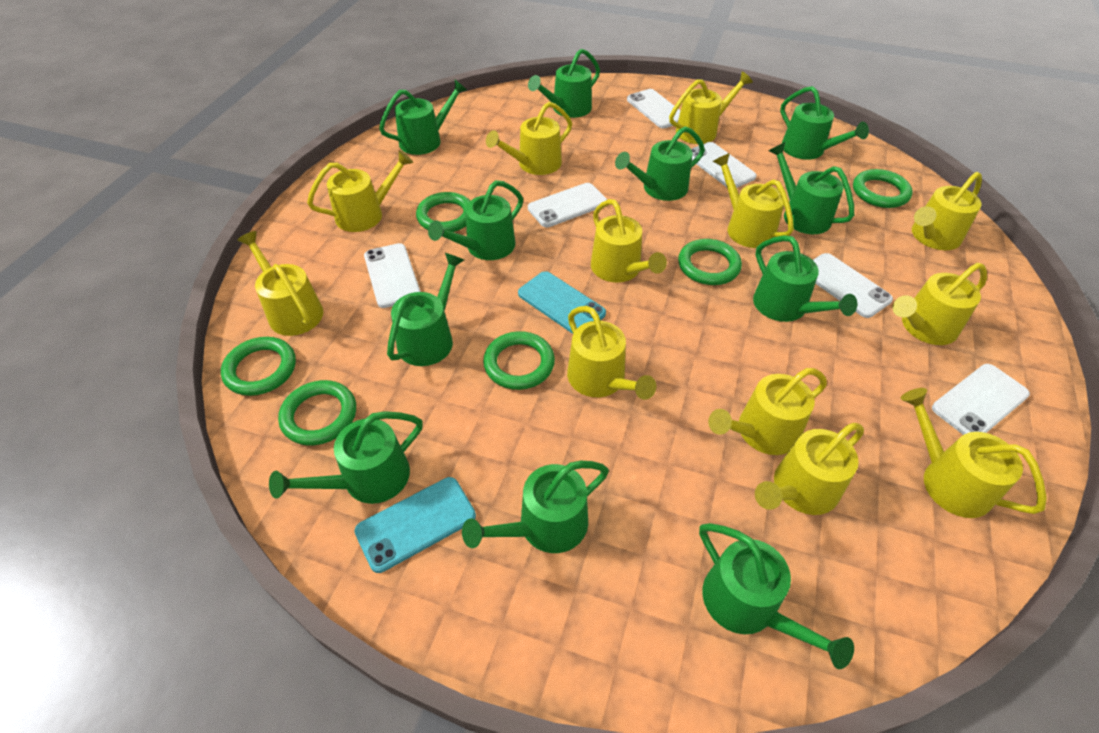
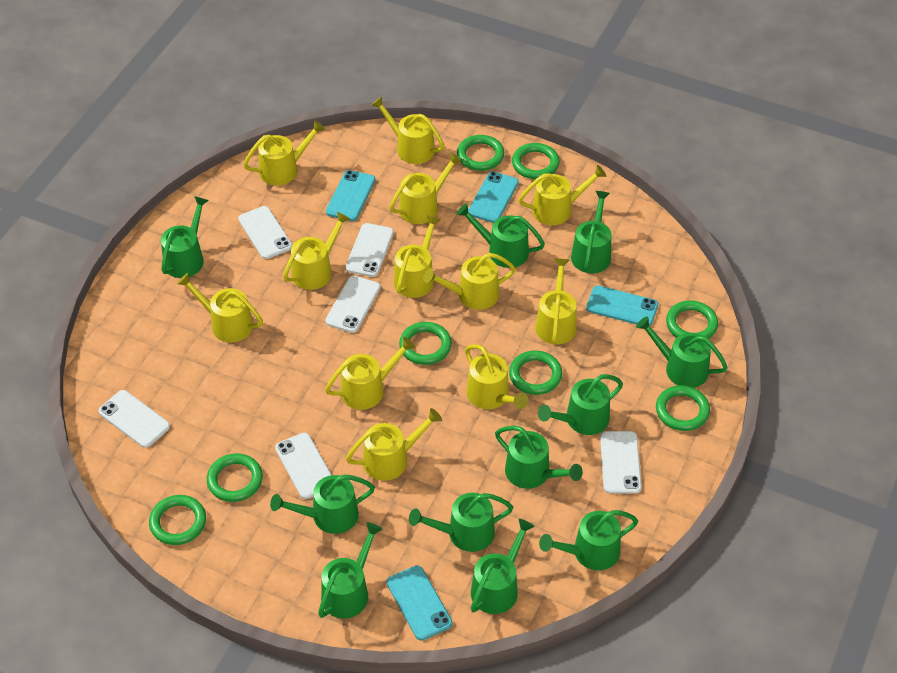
green ring: [221,337,296,396] [278,380,356,445] [416,192,470,232] [483,331,555,390] [678,239,742,285] [853,169,913,208] = 6 -> [149,495,206,545] [207,453,263,502] [399,322,452,365] [457,135,504,171] [509,350,562,395] [512,143,560,179] [656,385,710,431] [666,300,718,339] = 8
turquoise phone: [354,477,476,573] [518,271,606,334] = 2 -> [326,170,375,221] [387,565,452,640] [468,171,519,223] [586,285,658,326] = 4

